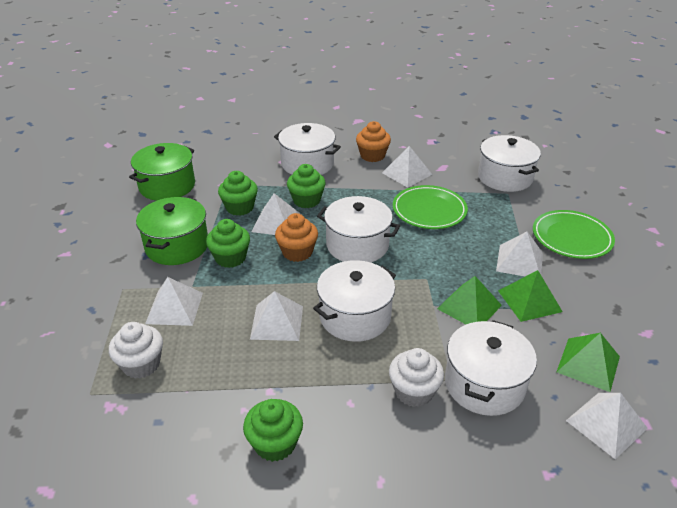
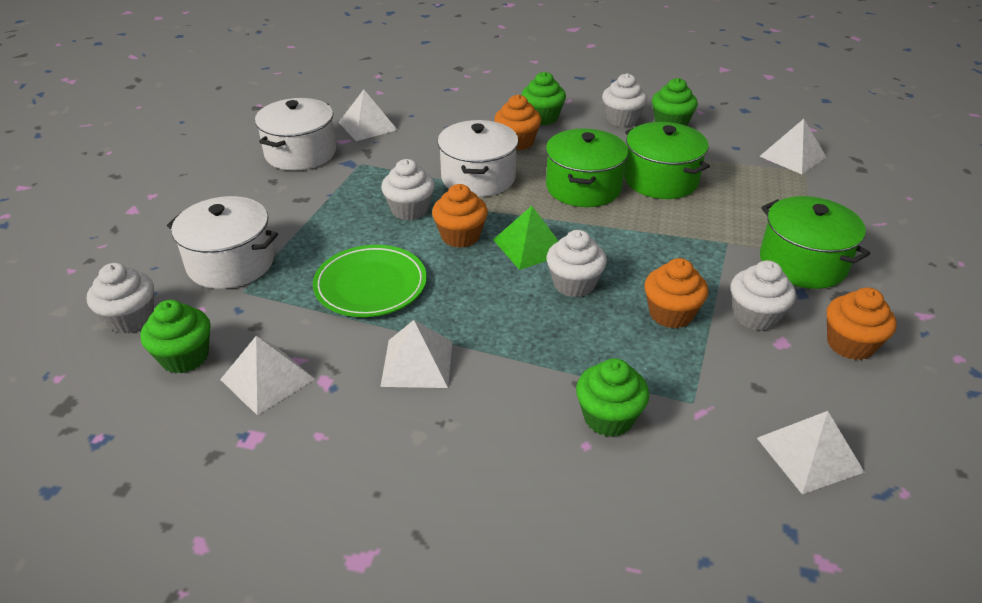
green plate: [393,185,468,229] [533,210,615,259] = 2 -> [313,245,427,317] = 1
green pot: [129,143,195,201] [136,197,208,265] = 2 -> [546,128,628,207] [624,122,710,199] [760,196,870,289] = 3
green pyramid: [437,276,502,324] [498,270,563,322] [557,333,620,392] = 3 -> [493,206,558,270] = 1
orange cupcake: [275,213,318,262] [356,121,391,162] = 2 -> [432,184,488,248] [494,95,541,150] [644,258,708,328] [827,287,897,360] = 4
white cupcake: [109,322,163,379] [389,348,444,407] = 2 -> [87,263,154,333] [381,159,435,220] [546,230,607,298] [602,73,647,127] [731,260,796,331] = 5
white pot: [274,123,341,175] [313,260,396,342] [317,196,400,262] [445,320,537,416] [478,135,541,192] = 5 -> [167,196,278,289] [255,98,336,171] [438,120,518,197] = 3
white pyramid: [145,277,203,326] [250,291,303,341] [251,193,301,235] [382,146,432,188] [496,232,543,276] [566,393,648,459] = 6 -> [220,336,315,415] [339,89,397,141] [380,320,452,388] [757,411,865,494] [760,119,827,174] = 5

